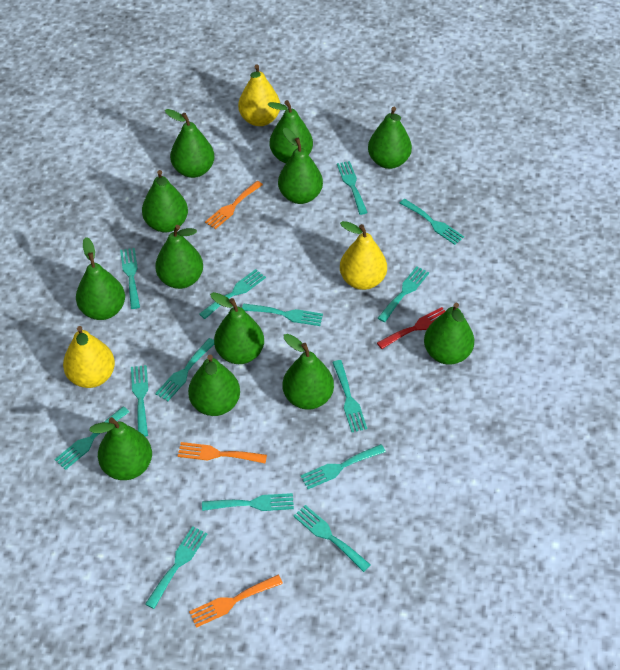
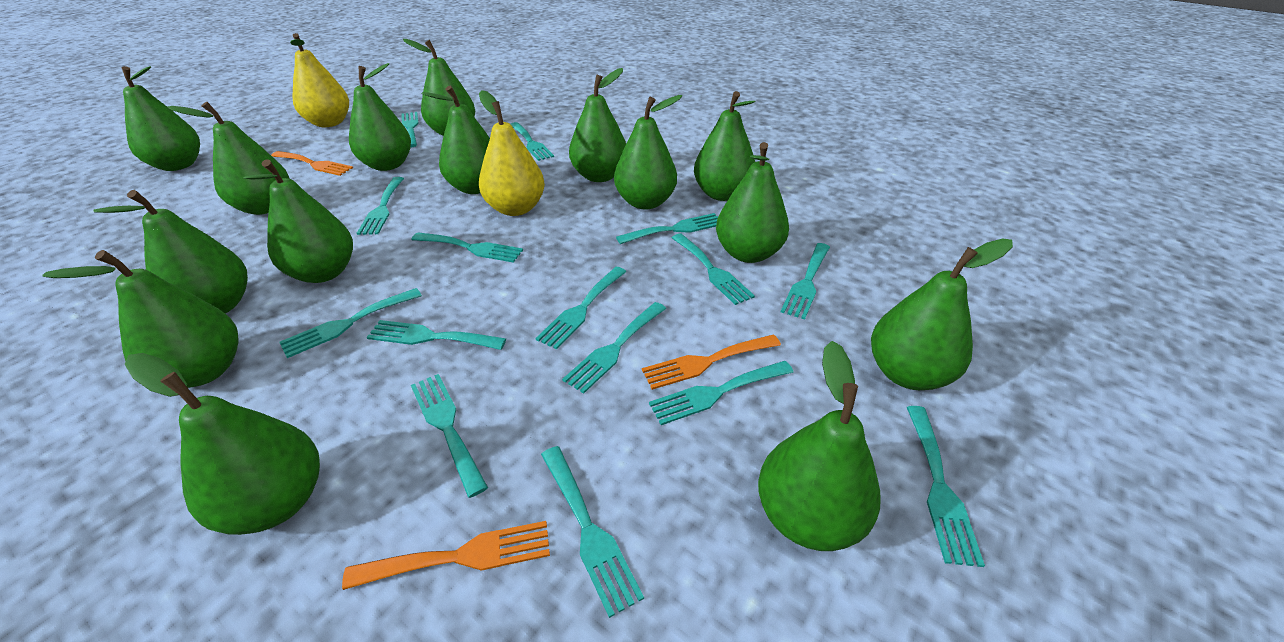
green pear: [76,237,125,320] [89,417,152,480] [142,170,188,232] [155,225,203,289] [165,109,214,178] [188,355,240,416] [210,292,264,364] [268,100,313,163] [278,128,323,204] [283,334,334,410] [368,107,412,169] [424,303,474,365] = 12 -> [42,250,238,388] [94,190,248,314] [122,66,200,171] [124,353,320,535] [167,102,290,215] [243,159,353,283] [349,63,411,171] [403,39,475,136] [422,86,490,194] [569,68,626,182] [614,95,682,209] [694,91,755,201] [716,142,789,263] [758,341,881,551] [871,238,1013,390] = 15
red fork: [377,307,445,349] = 1 -> none = 0
turquoise fork: [54,406,129,470] [120,248,140,309] [131,365,148,437] [145,526,207,609] [155,338,214,401] [199,269,266,319] [202,493,294,511] [242,303,323,326] [293,505,371,572] [300,444,386,489] [332,360,367,432] [337,161,368,215] [378,266,429,322] [400,199,464,245] = 14 -> [279,288,422,358] [357,177,404,235] [367,320,506,350] [401,112,419,147] [411,232,523,263] [411,374,488,498] [511,122,554,161] [535,267,626,349] [541,446,644,618] [562,302,666,394] [616,213,718,244] [649,361,793,425] [672,234,755,305] [781,243,830,319] [907,406,985,567] = 15
yellow pear: [63,326,115,388] [238,64,280,126] [340,221,387,290] = 3 -> [290,33,349,127] [479,90,545,216] = 2

